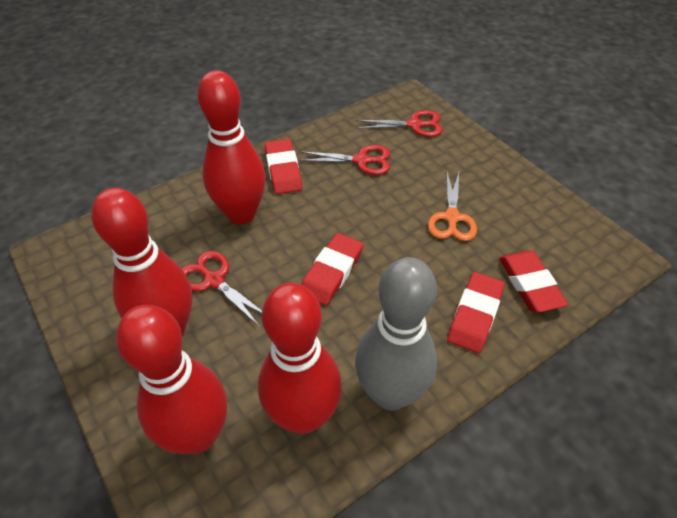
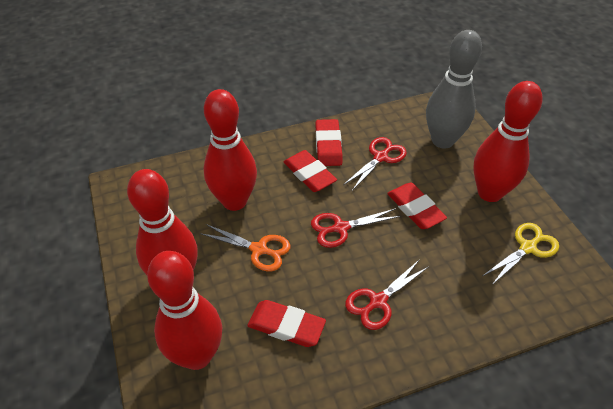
yellow scissors: none = 0 -> [483,223,559,285] = 1

